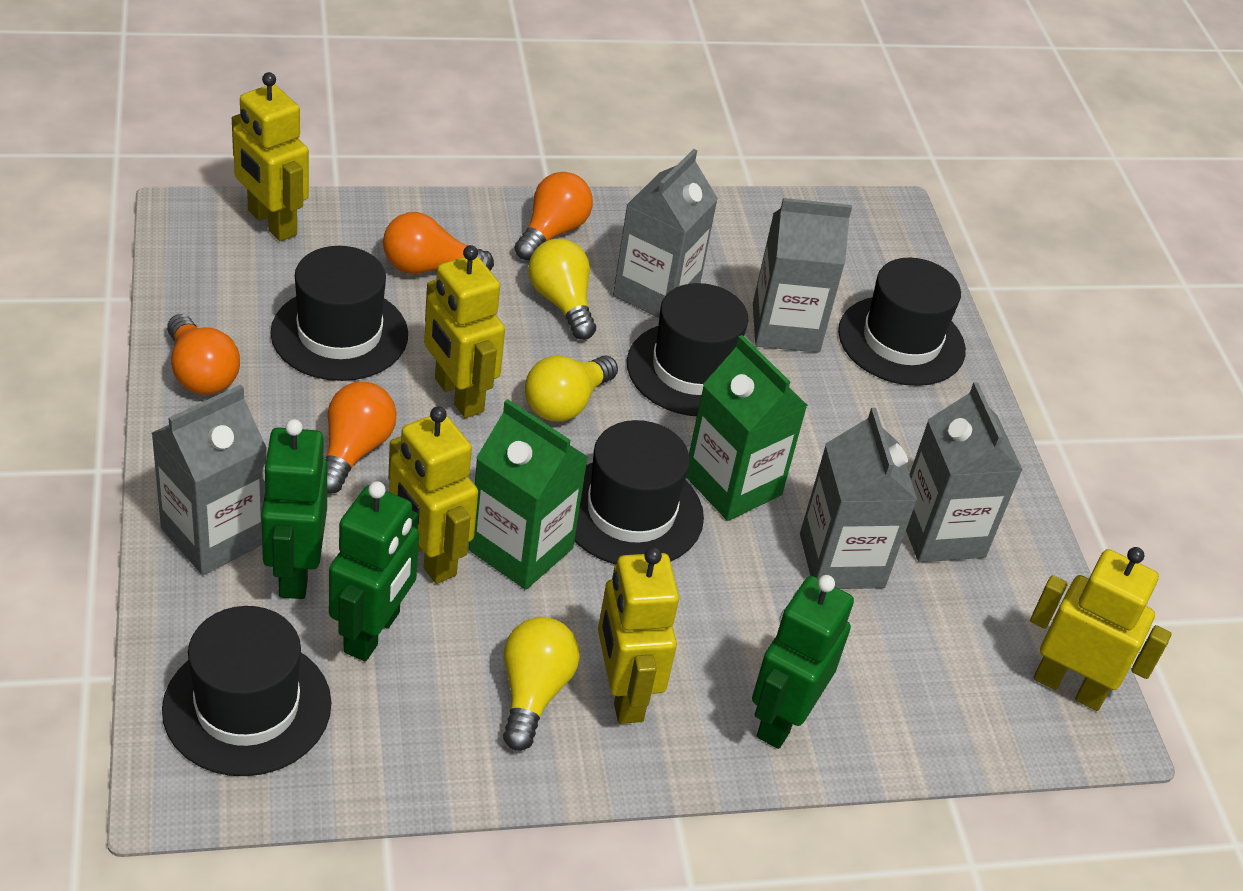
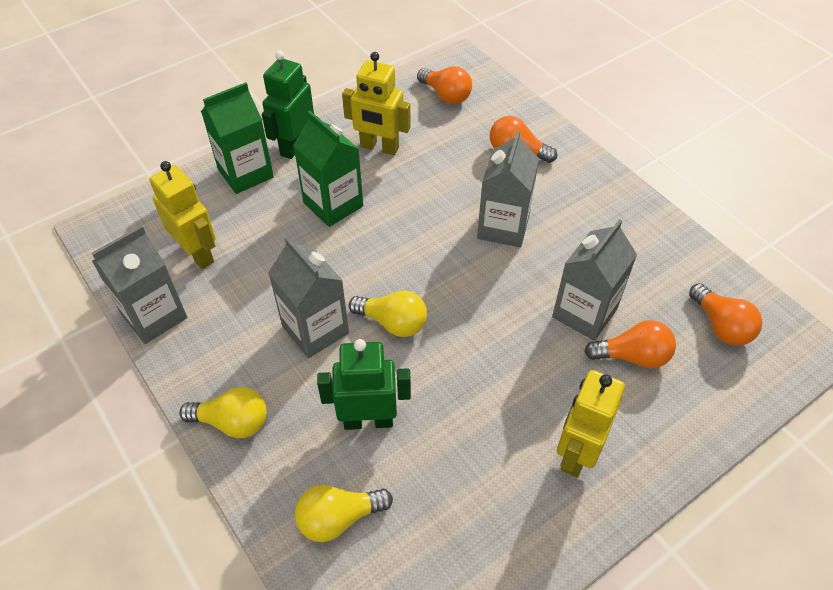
black hat: [162,606,331,776] [270,246,408,381] [574,420,704,565] [627,283,749,416] [838,258,966,386] = 5 -> none = 0
green robot: [261,419,327,599] [329,481,419,661] [752,575,854,749] = 3 -> [262,51,314,159] [317,339,411,430] = 2
grey carton: [151,385,266,575] [613,149,718,318] [753,198,852,353] [800,408,917,589] [906,382,1023,562] = 5 -> [92,225,187,344] [268,236,349,358] [477,130,539,248] [552,219,637,341] = 4
yellow robot: [232,72,309,241] [388,406,478,584] [424,245,505,418] [598,547,679,724] [1030,547,1172,711] = 5 -> [149,161,216,269] [342,52,411,155] [557,370,625,477] = 3

